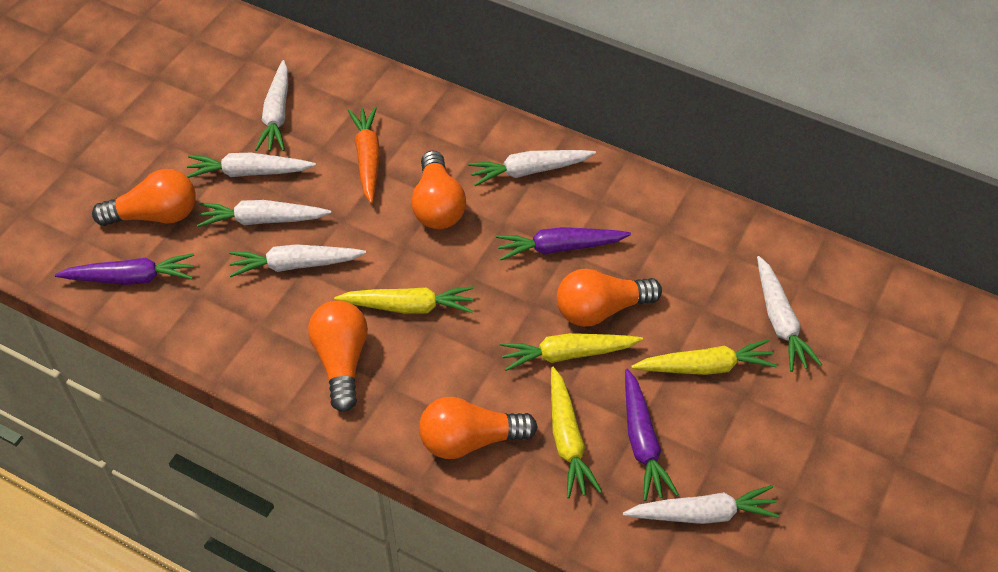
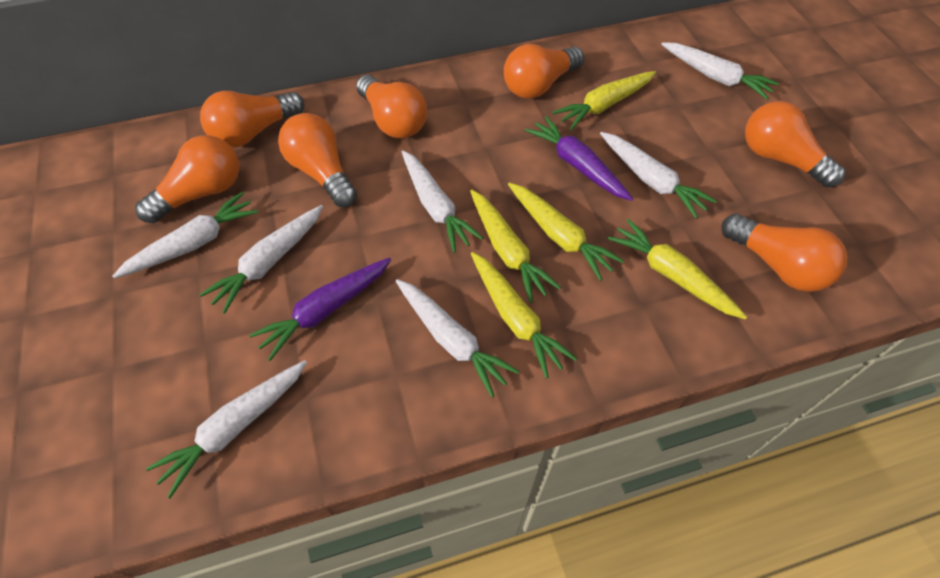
orange carrot: [348,106,380,204] = 1 -> none = 0
orange light bulb: [92,169,196,226] [308,301,368,412] [411,151,466,229] [419,397,538,459] [557,269,662,327] = 5 -> [135,135,239,223] [200,91,305,148] [278,113,357,207] [356,75,427,139] [504,44,584,99] [721,214,848,292] [745,101,845,188] = 7
purple carrot: [55,253,194,285] [496,227,631,260] [625,369,679,501] = 3 -> [249,258,391,361] [525,116,633,201] = 2
yellow carrot: [334,286,474,314] [500,333,643,371] [551,367,602,498] [631,339,777,375] = 4 -> [470,190,561,303] [471,252,577,379] [508,182,624,281] [553,71,656,130] [608,219,747,319] = 5

